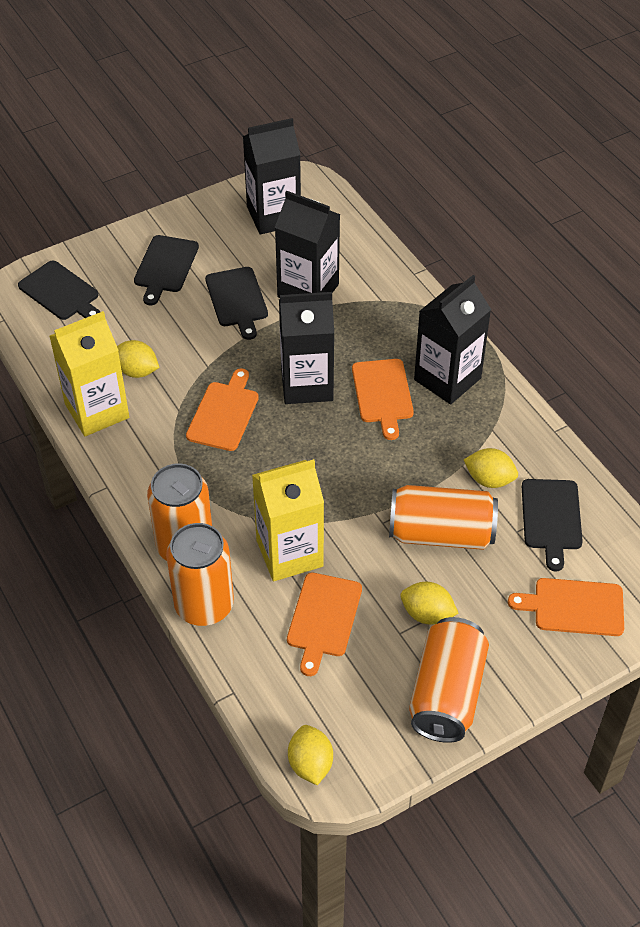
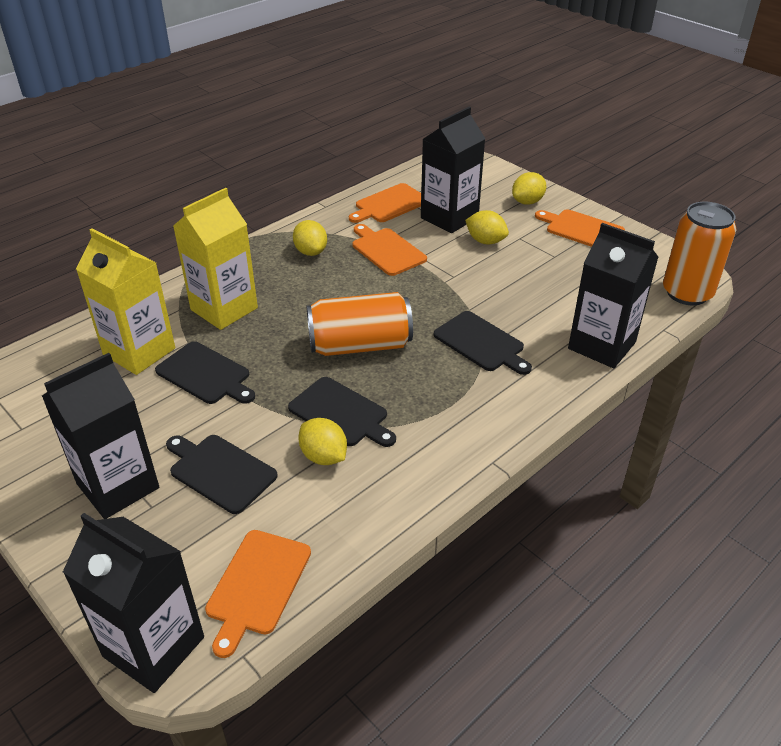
orange can: [147,464,212,561] [166,523,234,626] [389,485,498,550] [409,617,489,743] = 4 -> [307,292,413,356] [663,202,736,305] = 2

